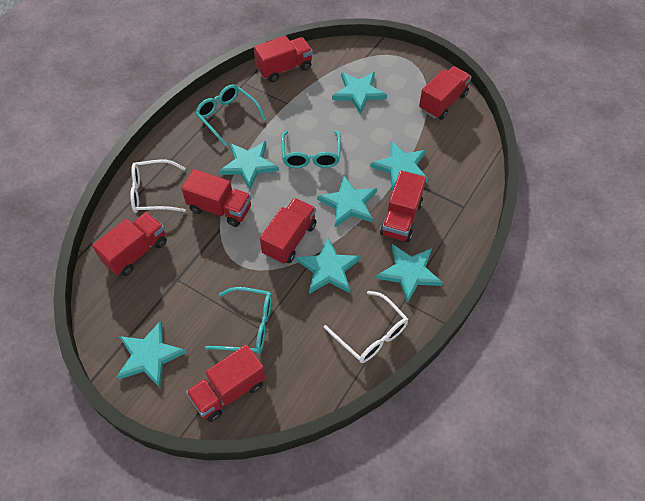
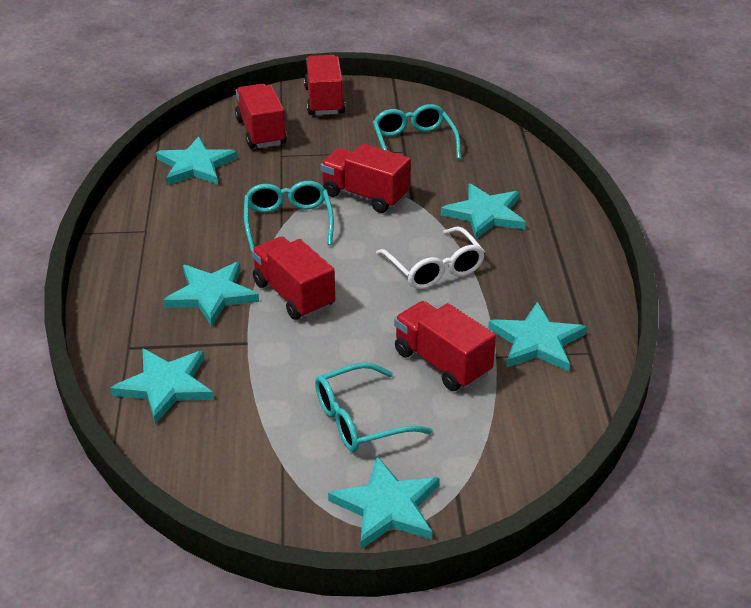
red truck: [92,212,167,276] [181,169,251,227] [186,345,266,422] [254,35,313,82] [260,198,317,264] [380,171,426,242] [419,66,472,120] = 7 -> [235,84,287,149] [252,237,335,320] [304,55,345,115] [320,144,411,213] [394,301,496,391] = 5
turquoise star: [117,321,187,388] [219,141,279,189] [296,238,361,294] [317,175,377,227] [332,72,387,114] [370,141,428,191] [376,244,443,303] = 7 -> [110,348,214,424] [156,136,237,185] [163,262,259,327] [328,456,440,549] [441,183,526,240] [488,302,587,372] = 6
white glasses: [130,160,186,213] [324,291,408,363] = 2 -> [376,227,485,289] = 1

